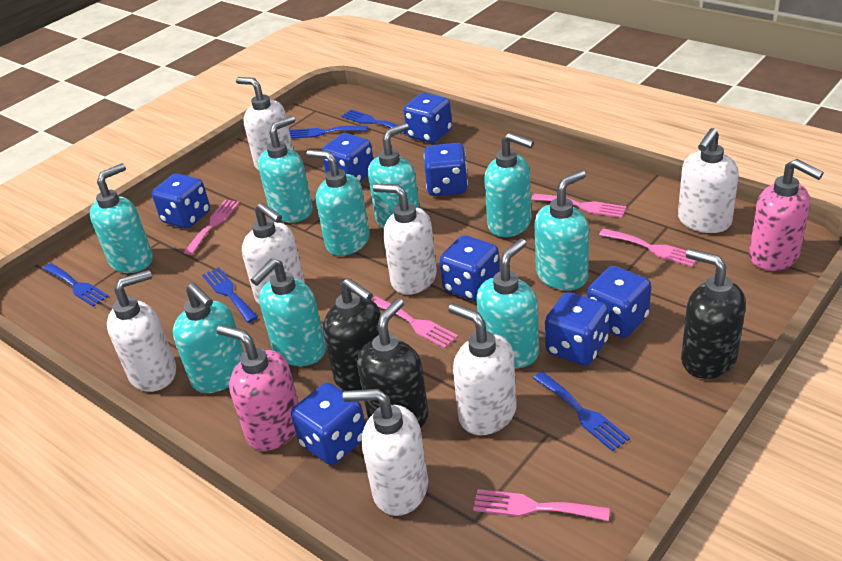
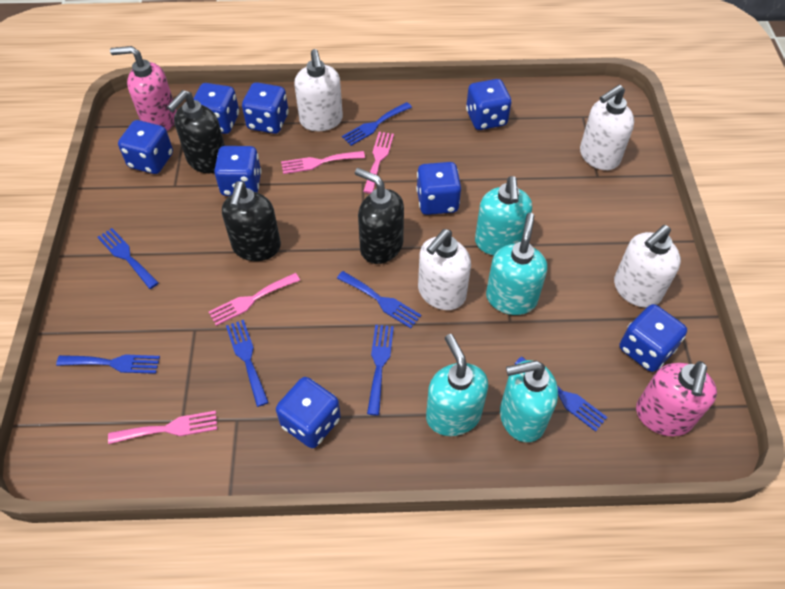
blue fork: [43,263,109,307] [202,267,258,323] [290,126,367,139] [341,109,406,134] [533,372,630,452] = 5 -> [56,354,160,374] [97,228,159,289] [226,320,269,407] [337,271,421,328] [342,102,412,146] [367,325,394,415] [515,356,607,432] = 7
pink fork: [184,200,240,255] [371,296,458,348] [473,489,610,521] [531,194,627,218] [599,229,696,267] = 5 -> [108,411,217,444] [209,273,300,326] [281,151,365,174] [363,132,394,194] = 4
turquoise soap dispenser: [90,163,153,273] [173,283,244,393] [251,259,326,366] [258,116,313,222] [306,150,370,256] [368,123,420,229] [476,239,539,368] [484,133,534,237] [535,170,589,290] = 9 -> [426,334,488,436] [475,176,532,256] [486,213,547,315] [500,360,558,442] = 4
white soap dispenser: [107,270,176,392] [236,77,294,171] [242,202,305,305] [343,389,428,516] [373,184,437,295] [448,304,517,435] [678,128,739,233] = 7 -> [294,49,343,131] [418,229,471,310] [580,85,634,170] [614,225,681,308] = 4

